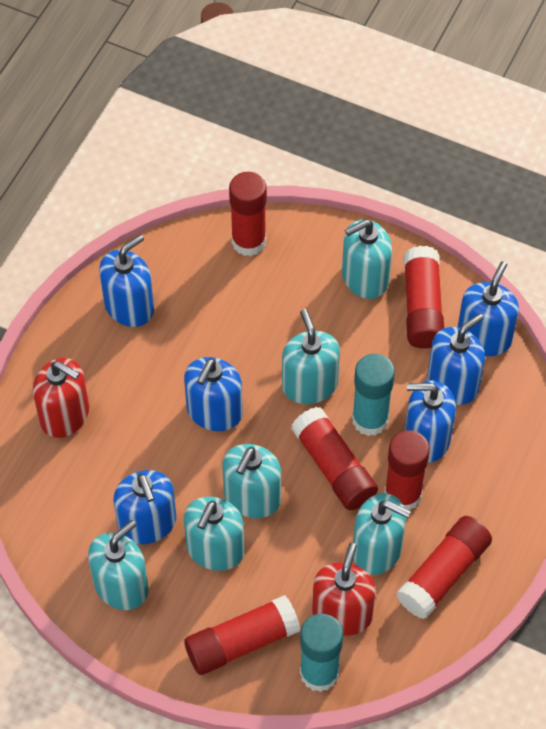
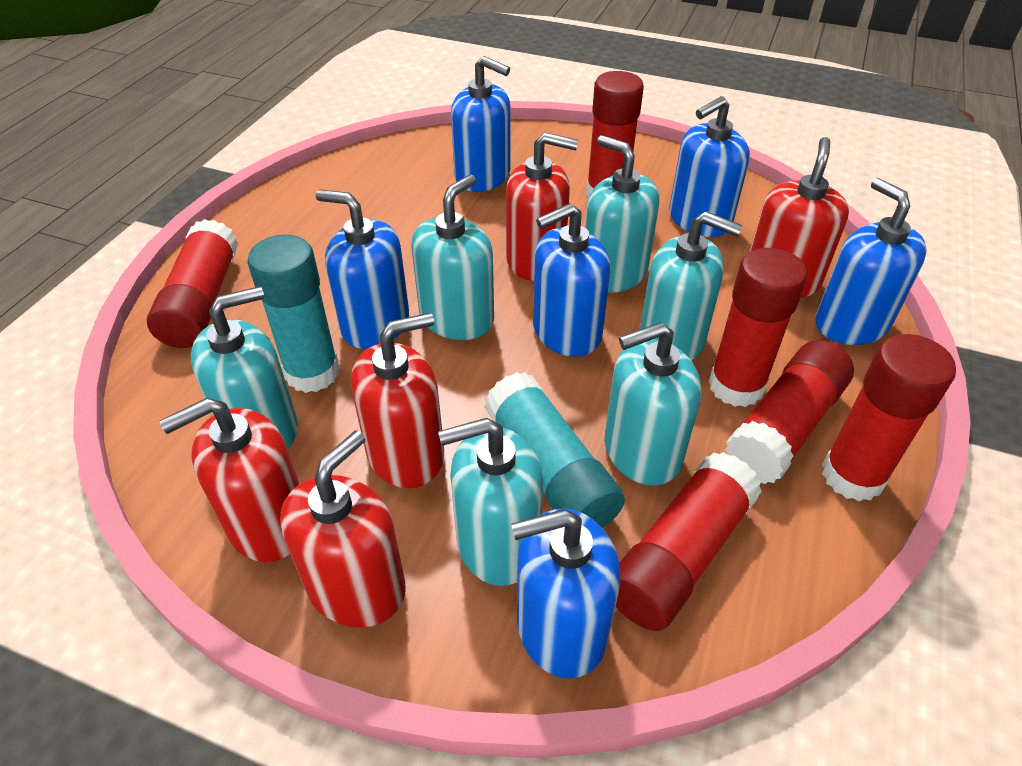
red soap dispenser: [33,358,89,438] [312,543,376,636] = 2 -> [160,398,299,562] [280,430,406,628] [351,313,444,488] [506,132,578,281] [750,137,849,298] = 5

